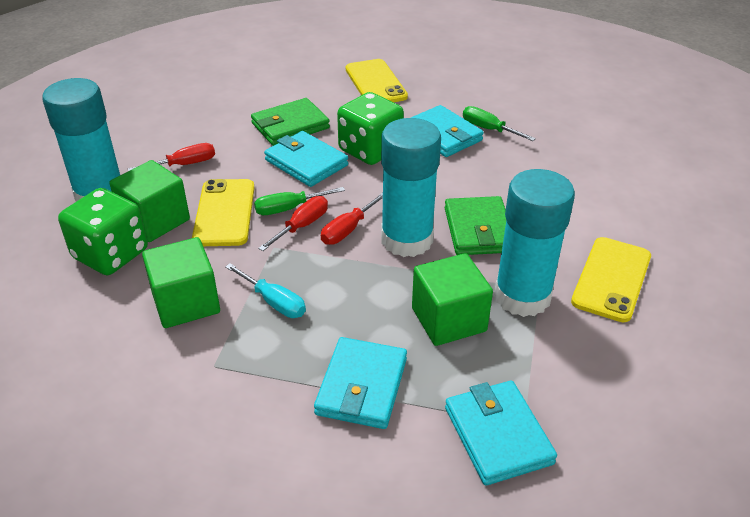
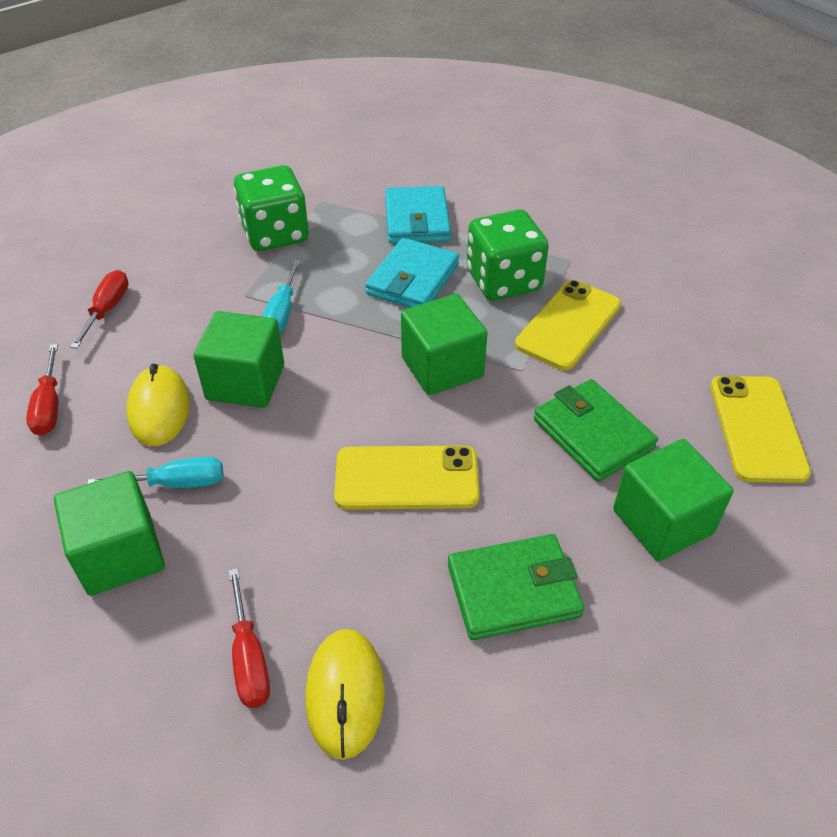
green cube: [109,160,190,242] [142,237,220,328] [412,253,493,346] = 3 -> [54,471,165,596] [194,311,284,408] [401,294,487,396] [613,439,734,561] = 4
green screwdriver: [254,187,345,215] [463,106,536,141] = 2 -> none = 0
turquoise glue stick: [42,78,120,202] [381,118,441,257] [494,169,575,317] = 3 -> none = 0
turquoise screwdriver: [225,263,306,318] = 1 -> [87,457,223,488] [262,260,301,333] = 2
turquoise wallet: [264,131,348,187] [314,337,407,429] [411,105,484,157] [445,381,557,486] = 4 -> [365,238,459,308] [385,186,451,244] = 2
yellow mouse: none = 0 -> [126,364,190,446] [305,629,385,760] = 2

